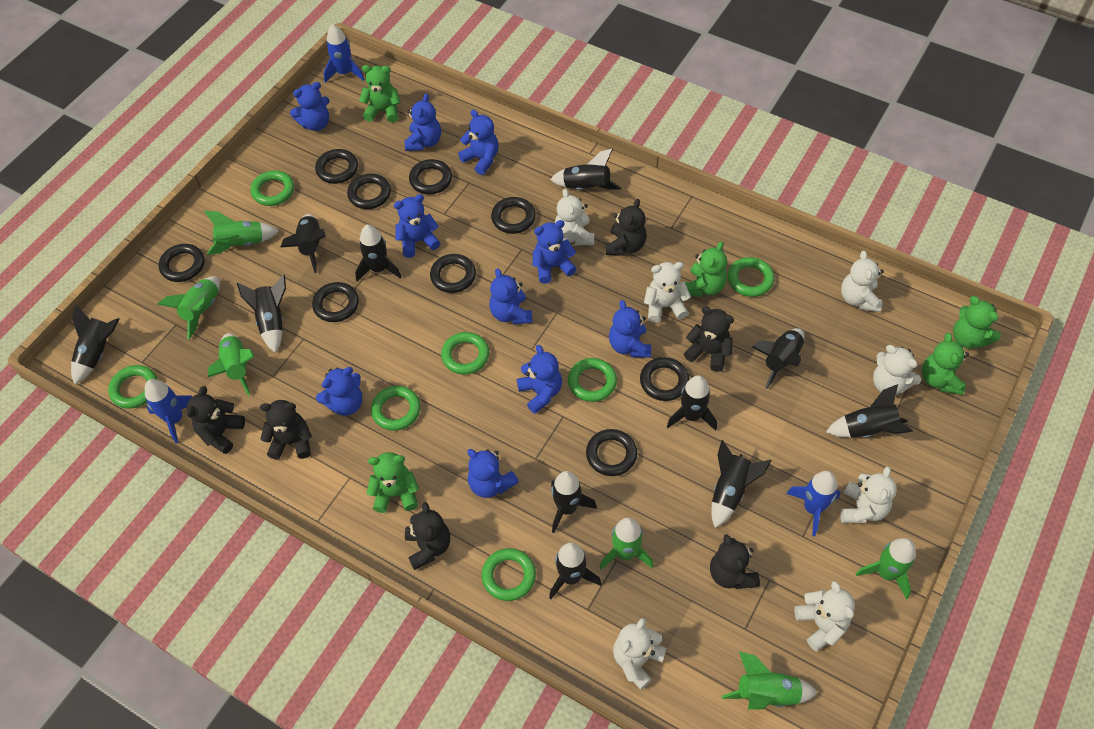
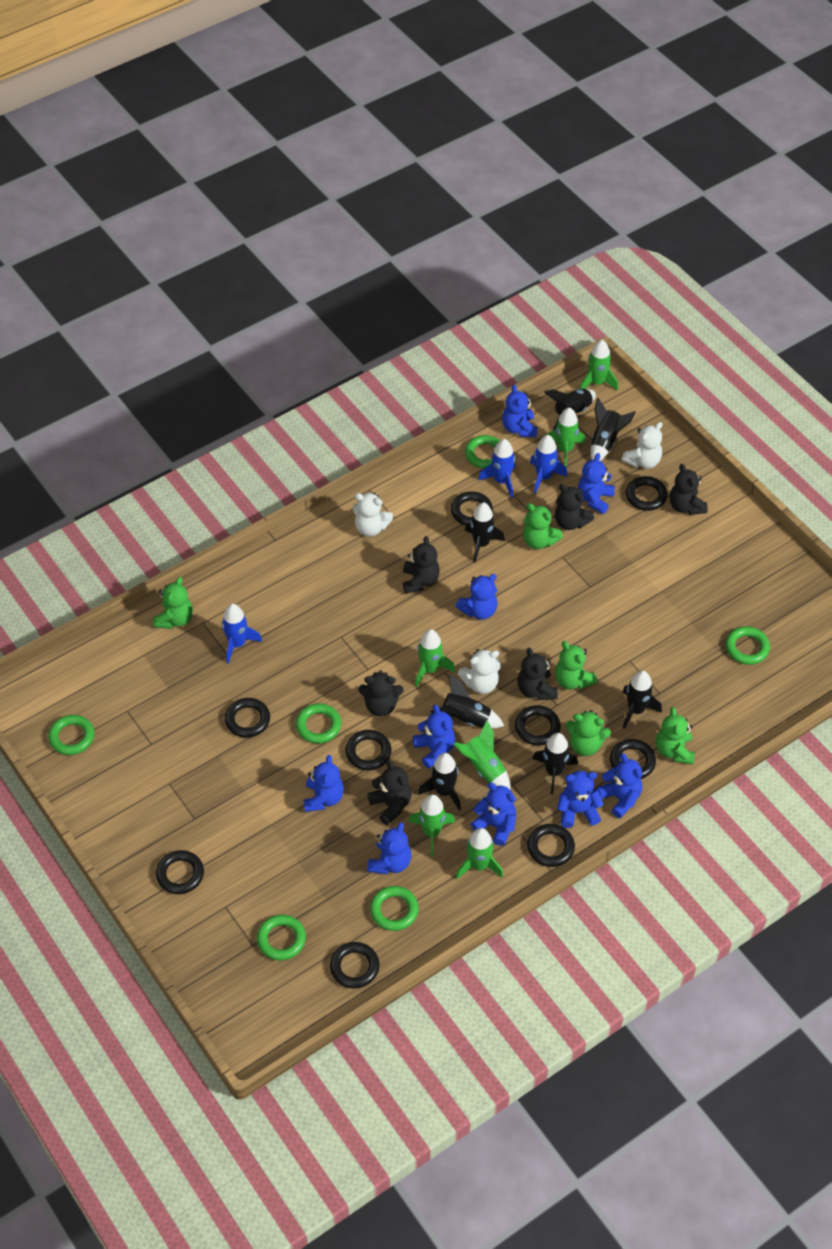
black rocket: [71,305,119,384] [237,275,286,353] [280,214,326,273] [355,225,402,282] [549,543,601,599] [550,149,621,190] [551,471,597,533] [667,375,717,431] [711,440,772,528] [752,328,804,389] [826,384,913,438] = 11 -> [418,753,461,810] [430,675,504,728] [465,502,505,562] [532,733,578,794] [544,389,596,430] [591,398,636,461] [623,670,662,729] = 7
blue teddy bear: [290,82,330,131] [316,367,362,416] [394,194,440,258] [404,93,441,151] [458,109,499,175] [467,449,519,498] [489,268,532,325] [517,345,562,414] [532,220,577,284] [609,300,651,358] = 10 -> [304,755,344,812] [368,822,411,875] [413,705,455,769] [456,574,498,620] [471,783,516,846] [502,384,537,438] [557,771,604,828] [578,453,615,514] [596,753,642,818] = 9
green ring: [108,365,158,409] [251,170,294,206] [371,386,421,431] [441,332,489,375] [481,548,536,601] [568,358,617,402] [727,257,774,297] = 7 -> [48,715,94,755] [257,915,306,960] [296,703,341,744] [370,886,419,931] [465,435,500,468] [726,626,770,665] = 6
white teddy bear: [555,188,594,245] [613,618,666,690] [644,262,691,323] [794,581,855,651] [840,466,897,523] [841,251,884,312] [873,345,921,394] = 7 -> [353,493,393,536] [458,649,500,694] [621,422,662,469] = 3

